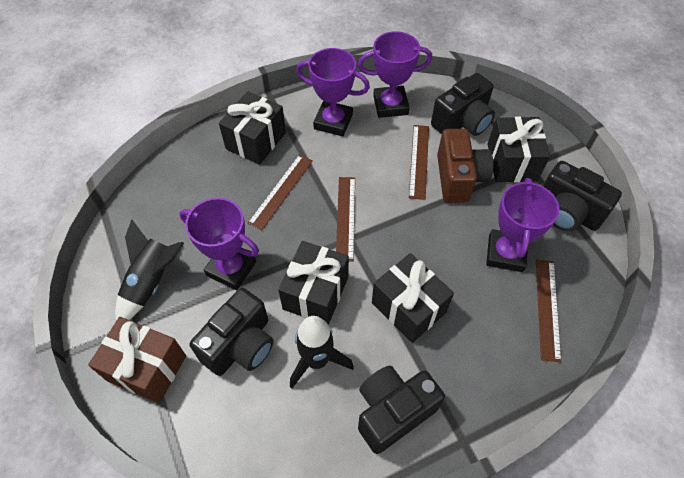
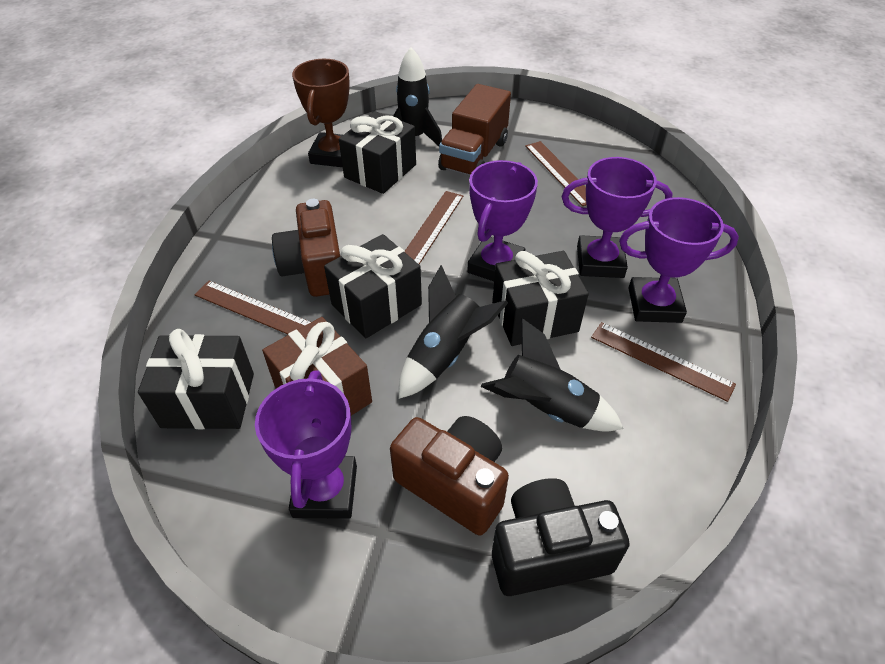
black camera: [189,288,274,376] [358,366,445,454] [431,73,495,136] [543,161,622,231] = 4 -> [492,478,630,596] = 1
black rocket: [115,219,184,321] [290,316,354,388] = 2 -> [393,47,442,146] [399,265,508,399] [481,318,624,432] = 3
brown camera: [437,129,493,203] = 1 -> [272,199,340,297] [390,416,509,536] = 2
brown trophy: none = 0 -> [292,59,350,167] = 1
brown truck: none = 0 -> [438,84,511,176] = 1

